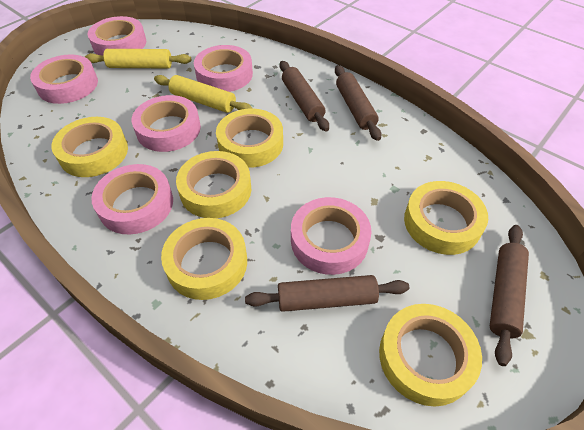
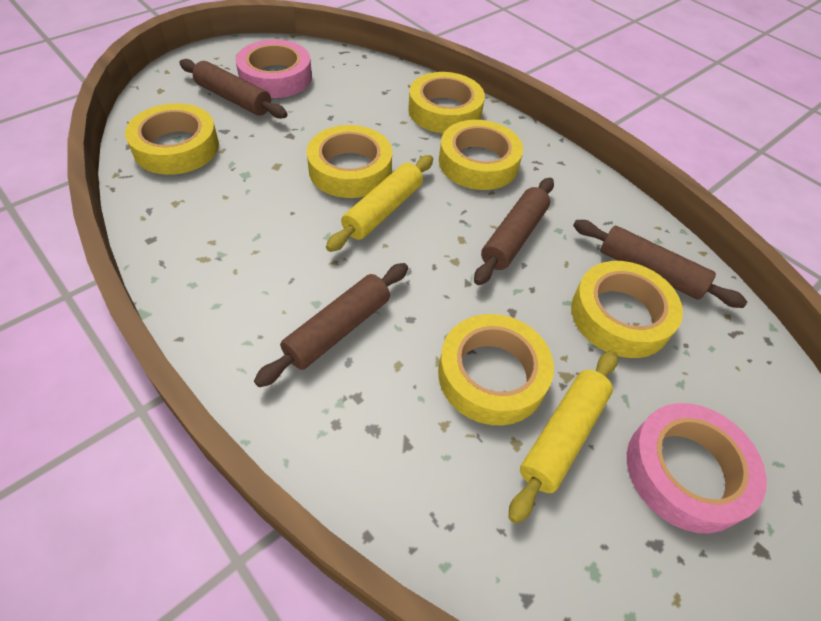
pink tape: [30,54,98,104] [88,16,146,56] [91,164,173,235] [132,95,201,152] [194,45,253,92] [291,197,372,275] = 6 -> [236,39,312,98] [627,403,767,533] = 2

